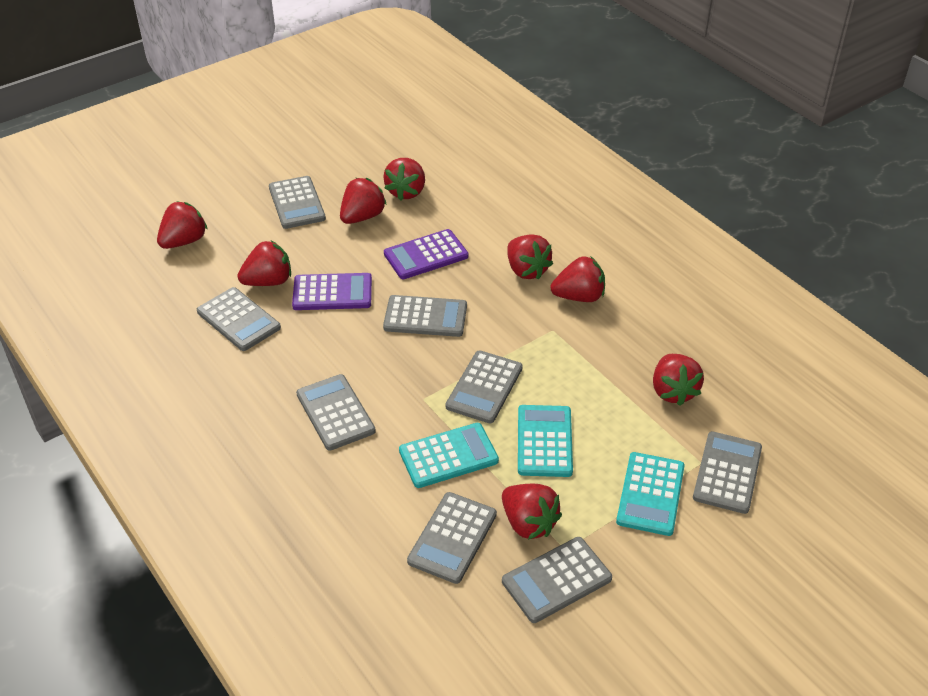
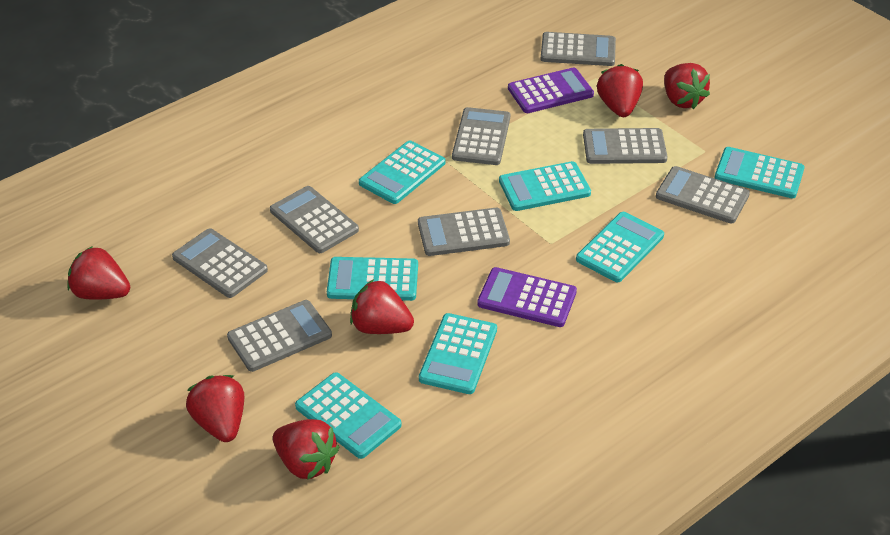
red strawberry: [157,201,208,249] [237,240,291,286] [340,178,387,224] [383,158,425,200] [502,484,562,540] [507,234,553,280] [551,256,605,302] [653,354,704,406] = 8 -> [67,246,130,300] [186,375,244,442] [273,419,339,480] [350,279,414,334] [597,64,643,117] [664,63,710,109] = 6
turquoise calculator: [399,423,499,488] [518,405,573,477] [616,452,685,536] = 3 -> [295,372,402,459] [327,257,418,301] [359,140,445,204] [419,313,497,394] [499,161,591,211] [576,212,664,282] [715,147,805,198] = 7

